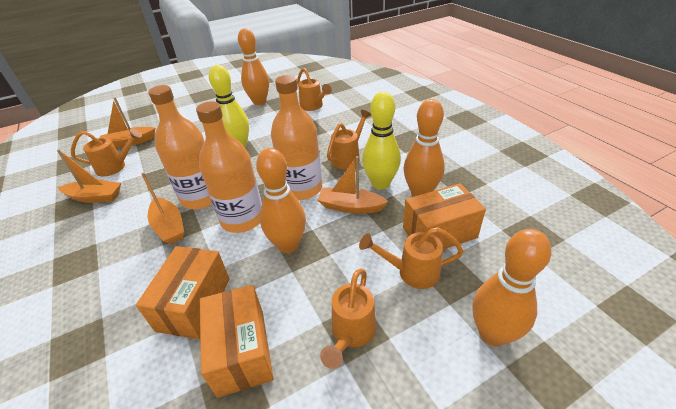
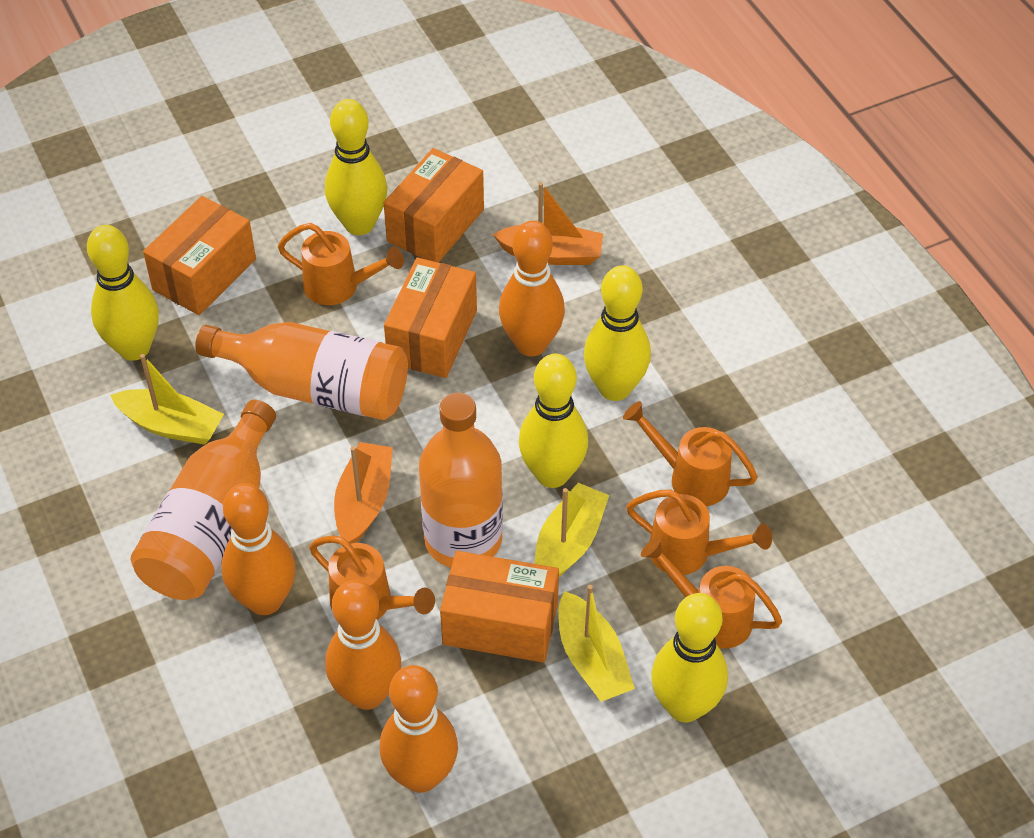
orange boat: [57,149,121,203] [100,97,155,148] [141,173,184,244] [318,156,388,214] = 4 -> [334,442,393,544] [493,182,603,265] = 2
orange box: [136,246,230,339] [200,285,274,398] [403,183,486,249] = 3 -> [143,196,256,315] [384,148,484,263] [384,258,477,378] [440,551,559,663] = 4
yellow boat: none = 0 -> [110,354,224,445] [535,483,609,577] [558,585,635,702] = 3
yellow bowling pin: [209,65,249,148] [362,92,401,190] = 2 -> [87,225,159,361] [325,99,387,235] [519,354,588,488] [584,265,651,401] [651,593,728,722] = 5

